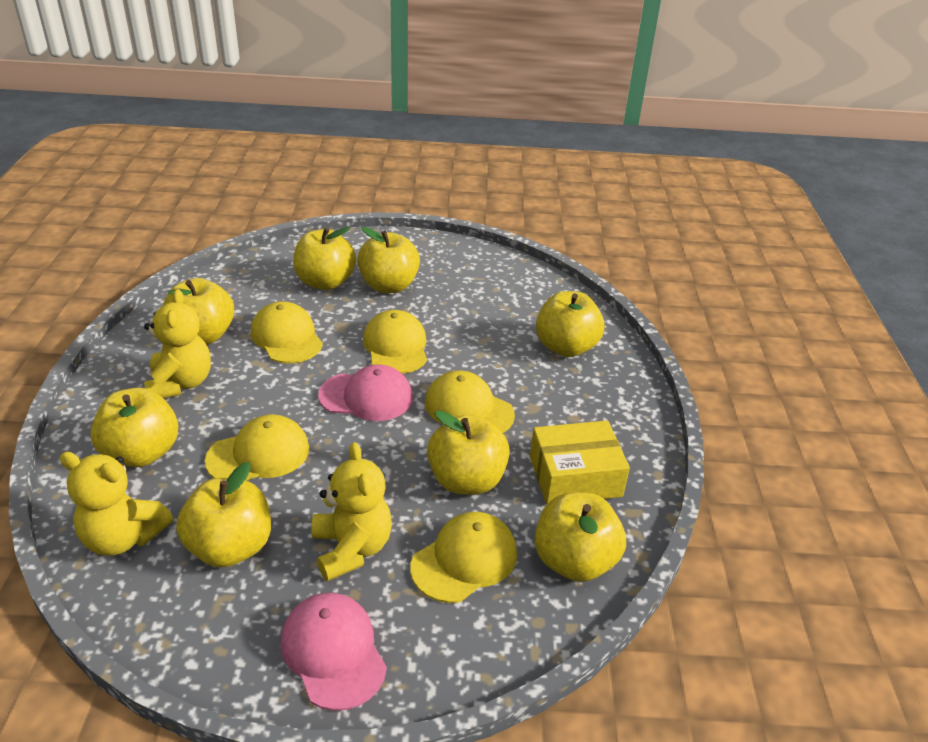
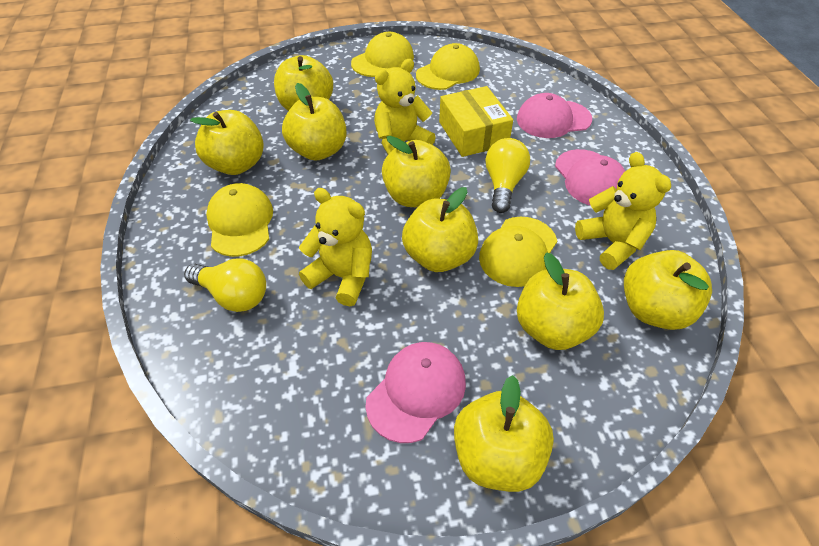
pink cap: [280,593,387,711] [318,365,413,421] = 2 -> [366,342,466,443] [517,93,592,138] [555,149,625,206] = 3
yellow cap: [205,415,309,481] [251,301,323,363] [363,310,427,374] [411,512,517,603] [425,371,515,433] = 5 -> [206,183,273,257] [351,32,414,77] [416,43,480,90] [479,217,557,287] = 4
yellow light bulb: none = 0 -> [184,258,266,312] [485,138,530,213] = 2

